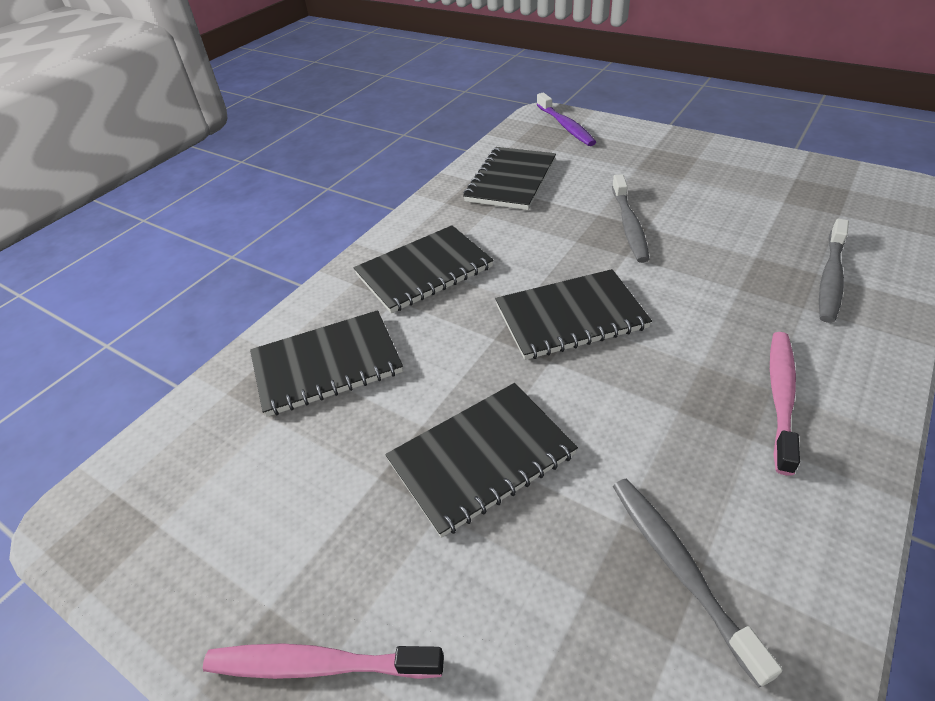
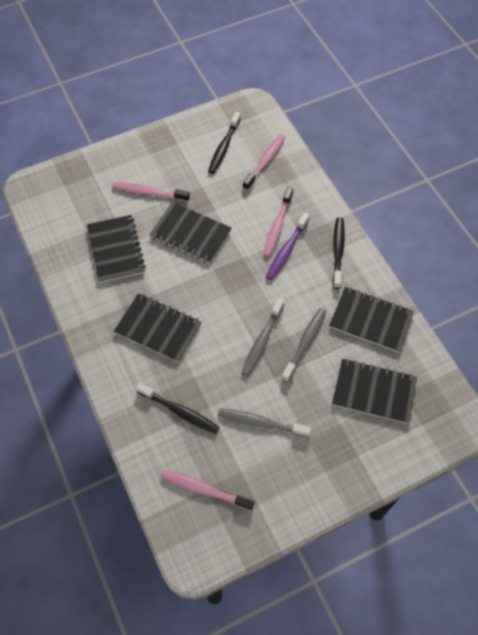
black toothbrush: none = 0 -> [136,383,220,434] [208,112,241,174] [333,217,345,289] = 3
pink toothbrush: [203,643,444,679] [770,332,800,476] = 2 -> [112,182,190,202] [161,470,254,511] [243,134,285,190] [263,187,293,257] = 4

